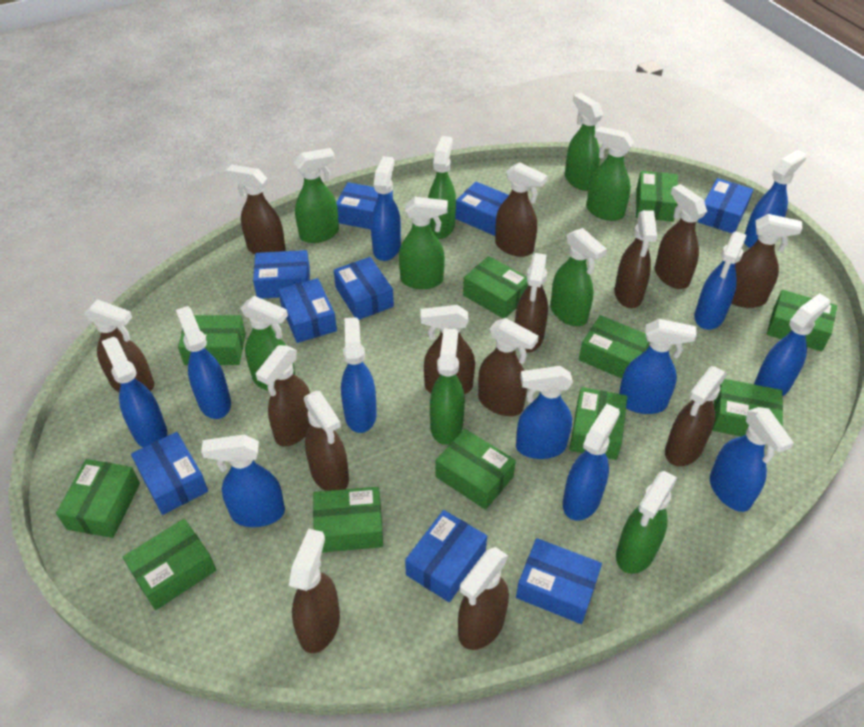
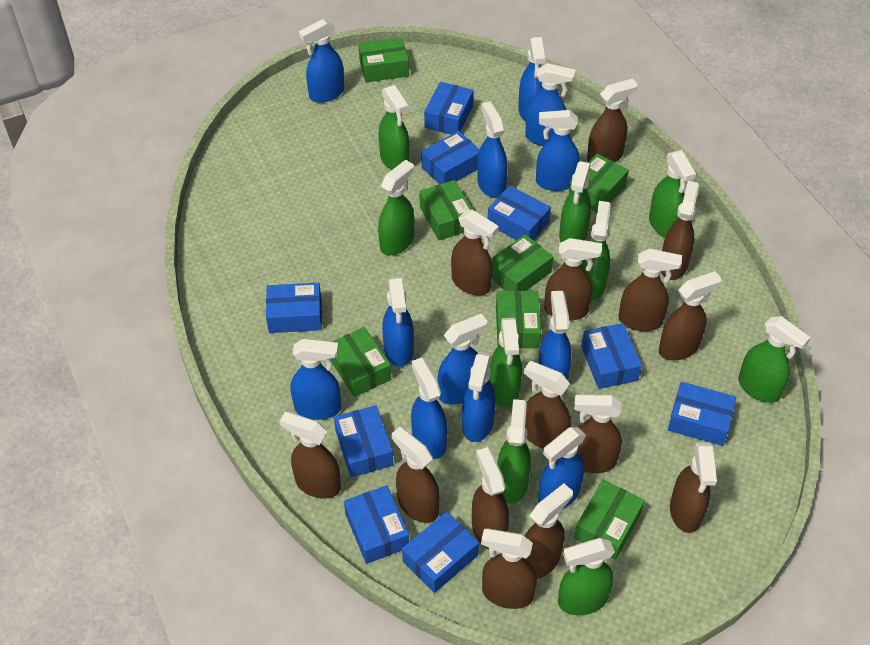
green box: [56,459,140,538] [123,519,216,610] [178,315,246,365] [313,487,383,553] [435,429,516,510] [463,256,528,318] [569,387,627,460] [579,315,650,379] [636,171,678,222] [712,379,783,437] [767,290,837,351] = 11 -> [331,327,391,397] [358,37,409,82] [420,180,472,240] [491,234,553,291] [496,290,541,348] [569,154,629,212] [574,480,645,560] = 7

